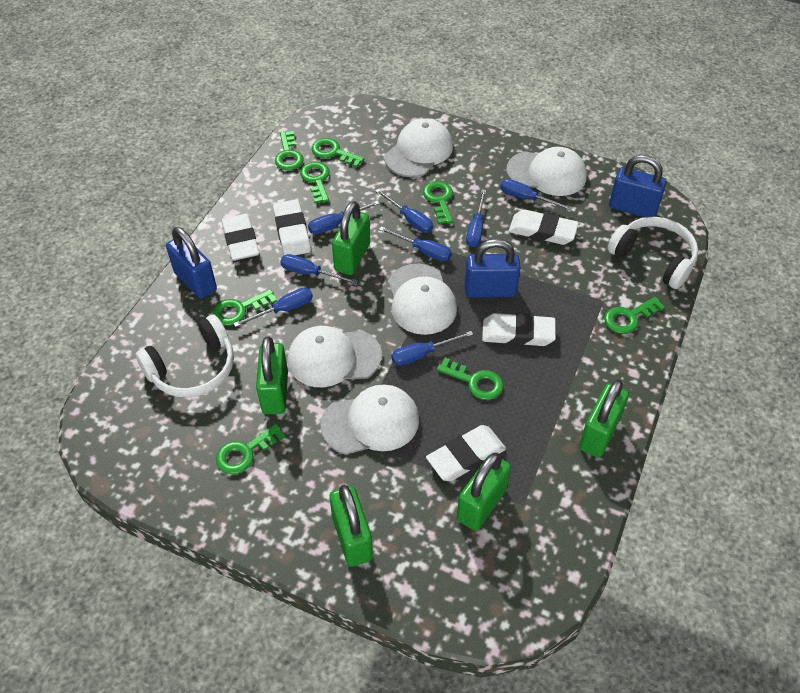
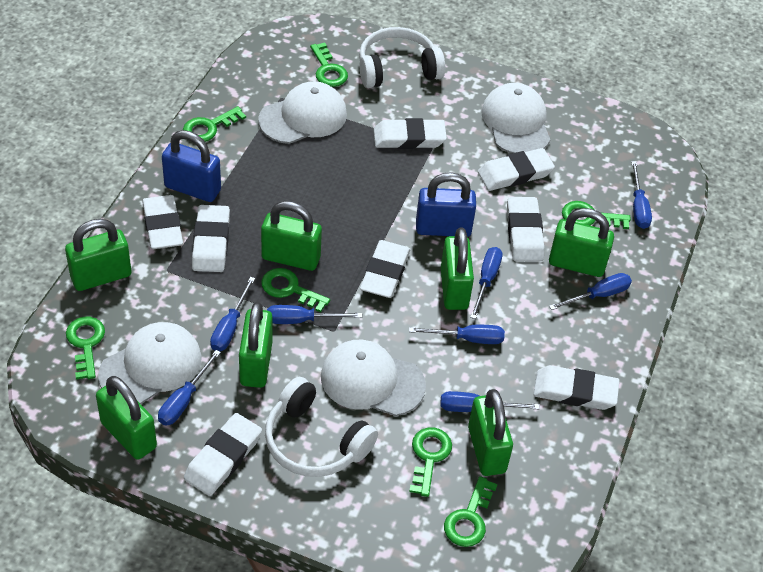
blue padlock: [166,227,217,299] [465,239,521,298] [609,155,667,217] = 3 -> [162,130,221,202] [416,172,476,237] = 2
green key: [213,289,277,326] [216,424,285,474] [274,131,304,170] [300,162,330,203] [311,138,364,167] [423,181,453,224] [437,358,503,400] [604,297,665,334] = 8 -> [66,317,105,380] [183,106,246,142] [261,268,330,313] [310,43,348,87] [409,427,452,497] [444,476,497,547] [562,201,631,229] = 7
green padlock: [256,336,288,414] [329,485,373,567] [332,201,370,275] [457,453,511,531] [579,380,629,458] = 5 -> [65,219,131,291] [96,376,157,460] [239,302,272,388] [261,201,322,271] [441,227,474,310] [468,389,513,476] [549,208,614,277] = 7
white cap: [288,326,382,387] [320,385,419,455] [385,118,453,177] [388,264,457,335] [506,147,587,196] = 5 -> [98,322,202,404] [258,81,347,144] [321,340,426,416] [481,83,550,154] = 4
white eraser: [222,214,259,261] [273,200,311,255] [426,425,506,481] [482,313,556,346] [509,209,579,245] = 5 -> [142,195,183,249] [184,413,262,496] [192,205,230,272] [360,240,411,298] [374,118,447,149] [478,148,555,191] [507,197,545,262] [533,365,619,410] = 8

